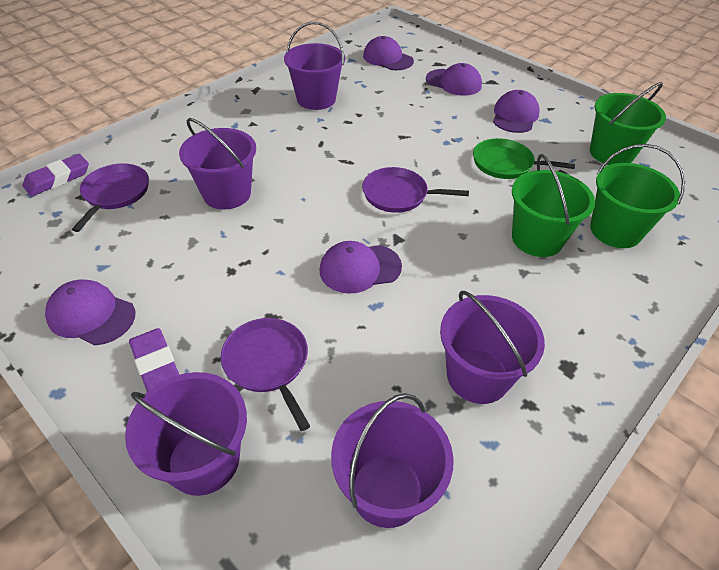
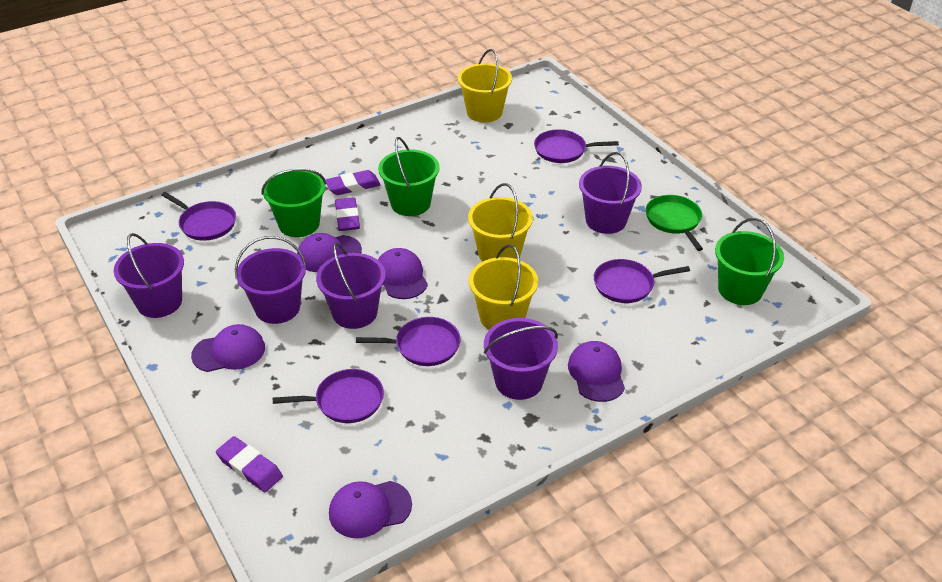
purple eraser: [23,154,89,197] [129,328,179,392] = 2 -> [216,436,283,492] [325,170,381,195] [335,197,360,231] = 3
purple pan: [72,163,149,232] [221,318,310,431] [362,167,469,213] = 3 -> [161,192,236,241] [273,369,384,423] [356,317,461,366] [534,129,619,163] [594,259,690,303] = 5
yellow bucket: none = 0 -> [458,49,512,123] [468,183,533,262] [469,245,538,330] = 3

